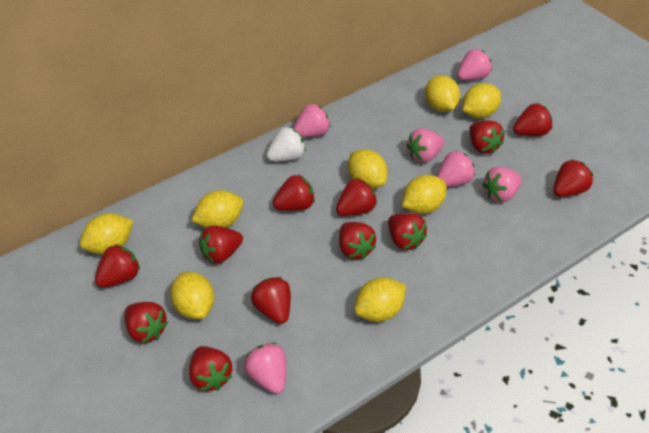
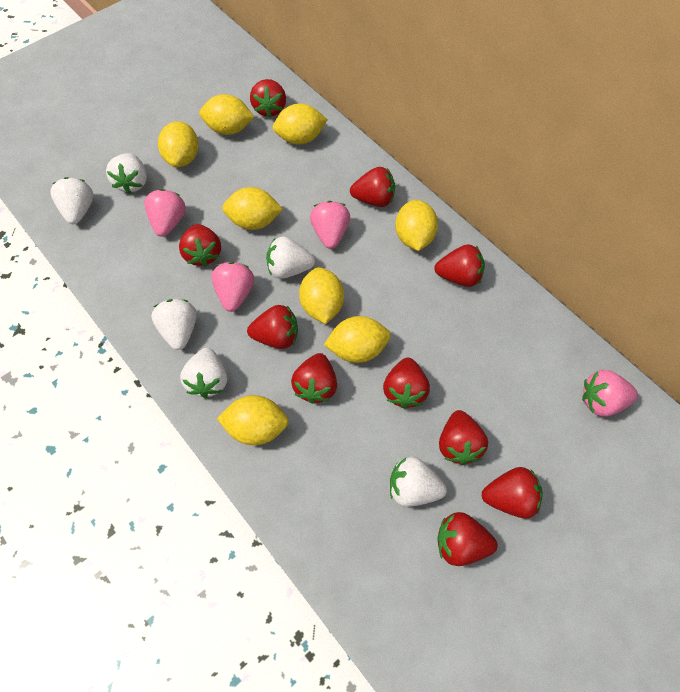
pink strawberry: [244,343,286,394] [293,103,331,138] [406,128,444,163] [437,150,475,187] [457,49,492,80] [482,167,522,202] = 6 -> [144,189,186,237] [211,262,254,312] [310,201,350,249] [582,370,638,417] = 4
red strawberry: [95,244,140,288] [124,302,168,343] [189,346,232,391] [199,226,243,264] [251,277,291,324] [272,174,315,211] [336,178,377,216] [339,222,376,259] [388,213,427,250] [469,120,504,154] [513,103,552,136] [553,159,593,197] = 12 -> [179,224,221,267] [247,305,298,349] [250,79,286,118] [291,353,337,404] [350,167,395,207] [383,358,430,409] [434,244,485,287] [437,512,498,566] [439,410,488,465] [482,467,543,519] = 10
white strawberry: [266,127,306,161] = 1 -> [50,177,94,224] [106,153,147,194] [151,299,197,350] [180,348,227,398] [266,237,315,279] [390,456,447,507] = 6

